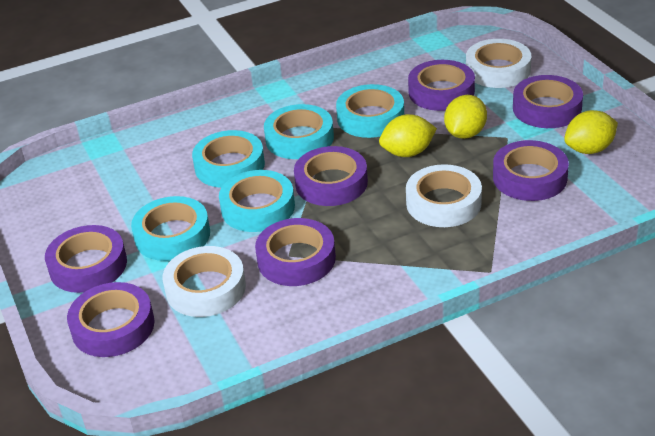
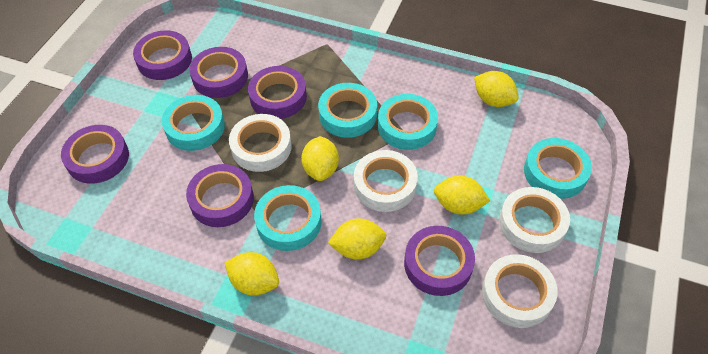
purple tape: [45,225,127,293] [67,282,155,357] [255,218,336,286] [294,146,368,206] [408,60,475,111] [493,140,569,201] [513,75,583,128] = 7 -> [61,125,129,184] [133,30,192,80] [186,164,254,227] [189,47,248,98] [248,66,307,119] [404,226,475,296] = 6
white tape: [162,246,246,317] [406,164,482,227] [466,39,531,88] = 3 -> [229,114,292,172] [354,150,418,212] [482,254,558,328] [499,187,570,253] = 4
yellow lemon: [379,114,437,157] [444,95,487,139] [564,110,618,154] = 3 -> [225,252,279,296] [301,136,339,181] [328,218,386,260] [434,175,490,215] [474,71,519,107] = 5

